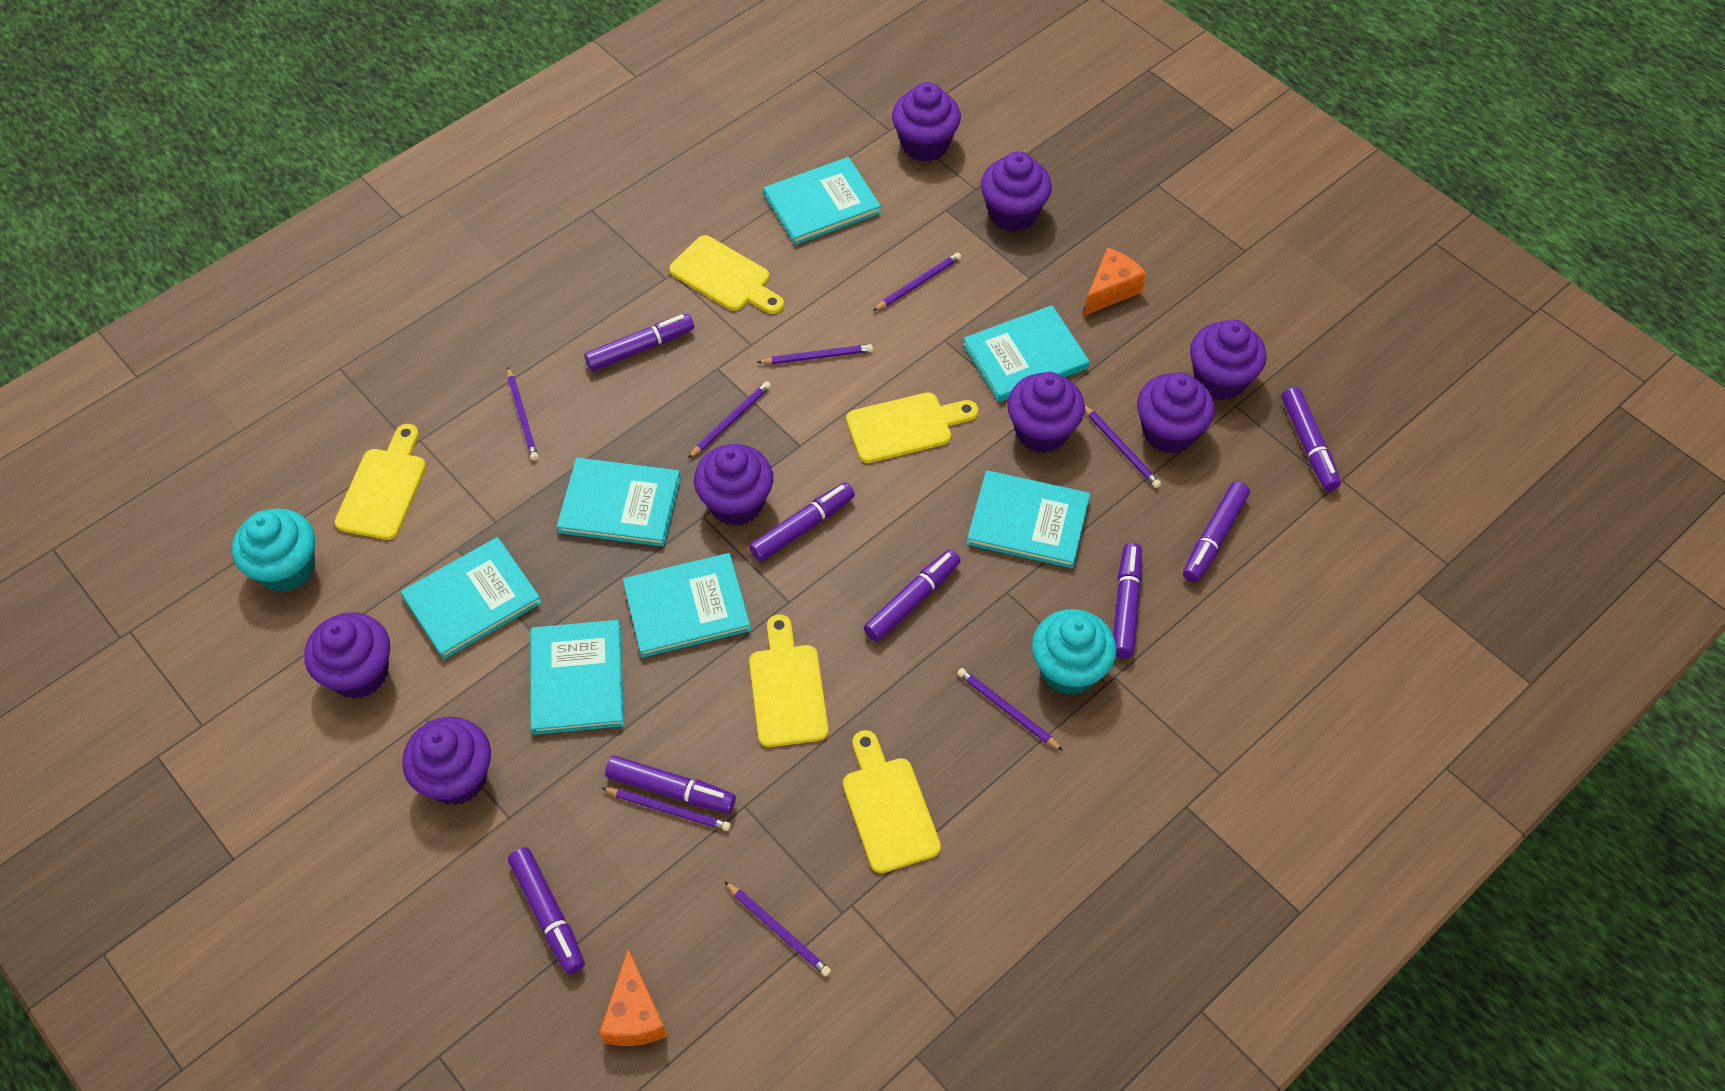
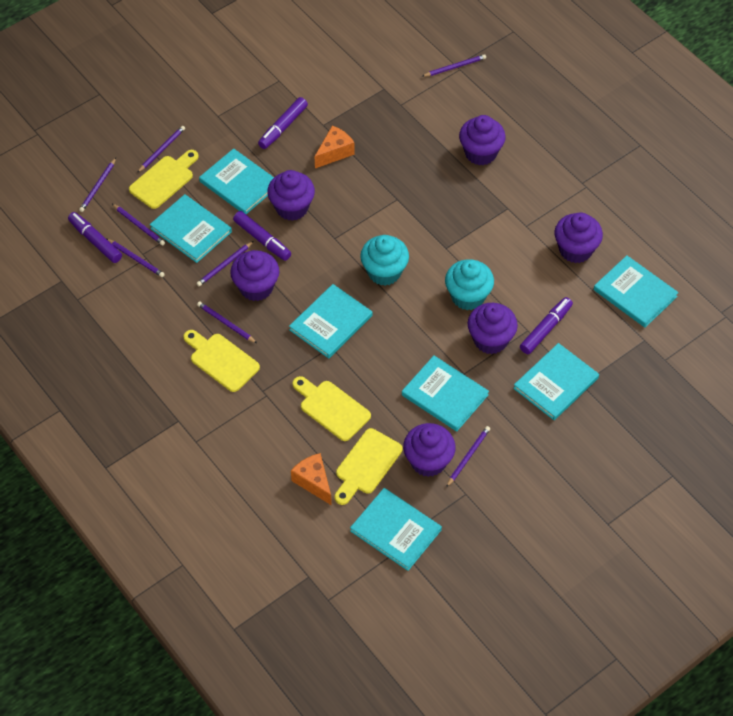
purple cupcake: [304,612,390,699] [402,717,491,805] [694,444,773,526] [892,82,961,162] [981,151,1052,232] [1007,372,1085,453] [1137,372,1215,454] [1190,319,1267,401] = 8 -> [230,250,280,301] [267,170,315,221] [403,423,456,477] [459,115,506,165] [468,303,518,354] [555,212,603,263] = 6
purple marker: [508,847,585,974] [584,314,694,372] [605,755,736,813] [749,482,855,562] [863,549,961,642] [1113,543,1142,659] [1183,481,1250,582] [1282,387,1341,491] = 8 -> [68,212,122,263] [233,211,291,261] [258,97,308,149] [520,297,573,354] = 4
yellow cutting board: [335,424,426,540] [669,235,784,314] [749,614,828,747] [843,730,941,873] [846,392,978,463] = 5 -> [129,150,199,209] [183,330,260,392] [292,376,371,441] [335,428,402,505] = 4

